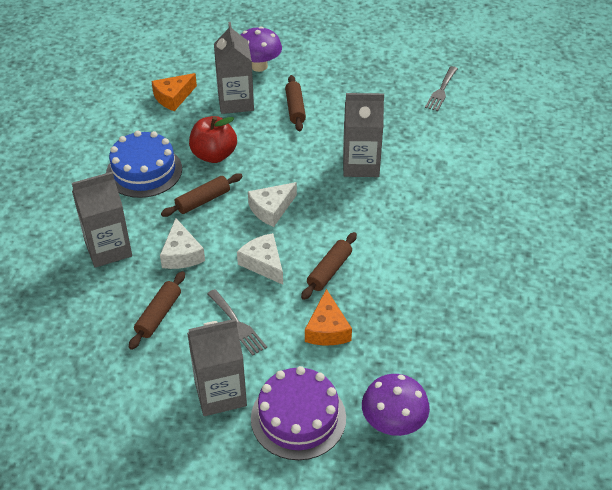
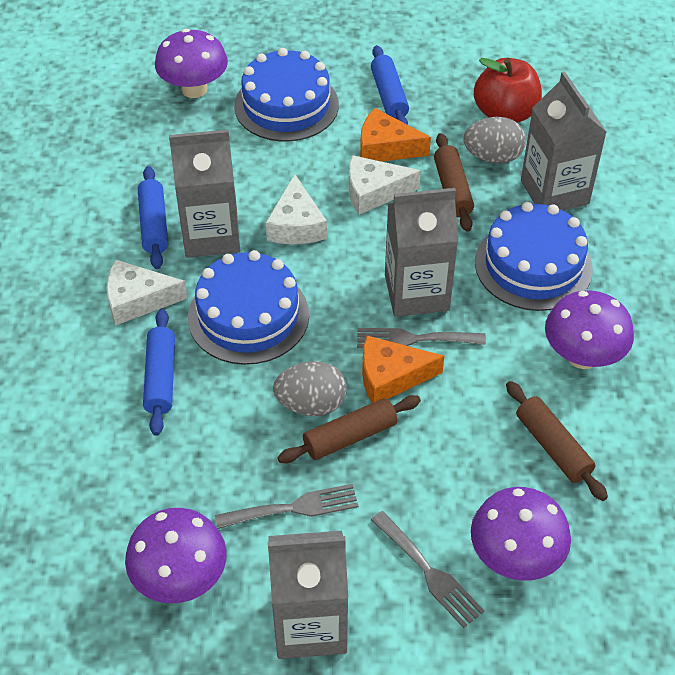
blue cake: [106,130,182,198] = 1 -> [188,250,309,365] [234,48,339,141] [475,202,593,311] = 3
blue rolling pin: none = 0 -> [138,166,168,269] [143,309,175,436] [371,45,409,125] = 3
brown rolling pin: [129,271,185,350] [161,173,243,217] [285,75,306,131] [301,232,357,300] = 4 -> [278,395,421,463] [434,133,474,232] [506,381,608,501] = 3
grey egg: none = 0 -> [273,361,347,416] [464,117,526,164] = 2
grey fork: [207,289,267,356] [425,66,458,111] = 2 -> [215,484,358,529] [357,328,486,348] [371,511,484,628] = 3
purple cake: [251,366,346,460] = 1 -> none = 0
purple mushroom: [240,26,282,72] [362,374,430,436] = 2 -> [125,508,227,603] [155,29,228,98] [471,487,571,581] [545,290,634,369] = 4

